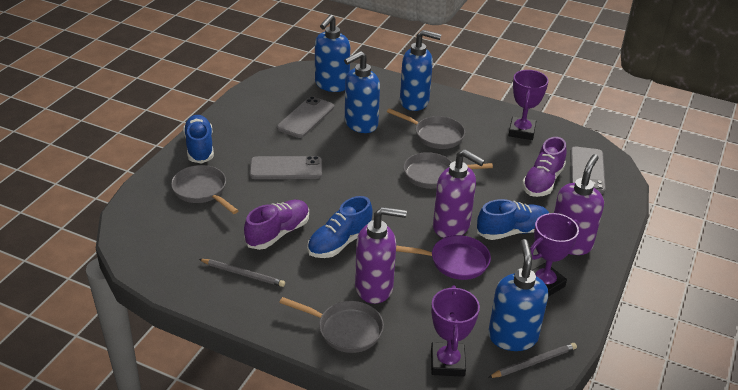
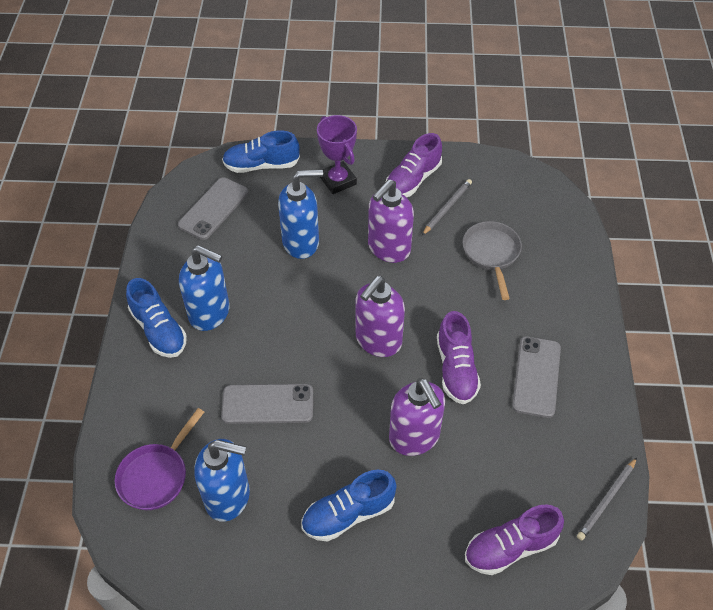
blue soap dispenser: [315,14,350,92] [344,51,380,133] [400,30,441,111] [488,239,548,351] = 4 -> [179,245,230,331] [194,439,250,522] [278,169,323,259] = 3
grey pan: [171,165,239,214] [279,297,384,353] [387,108,465,149] [403,152,493,189] = 4 -> [463,221,522,300] = 1
purple shoe: [244,200,309,250] [522,137,566,197] = 2 -> [386,133,442,197] [437,311,481,404] [465,504,564,575] = 3
purple trophy: [431,285,480,377] [508,70,549,140] [530,213,579,297] = 3 -> [317,115,357,194] = 1

